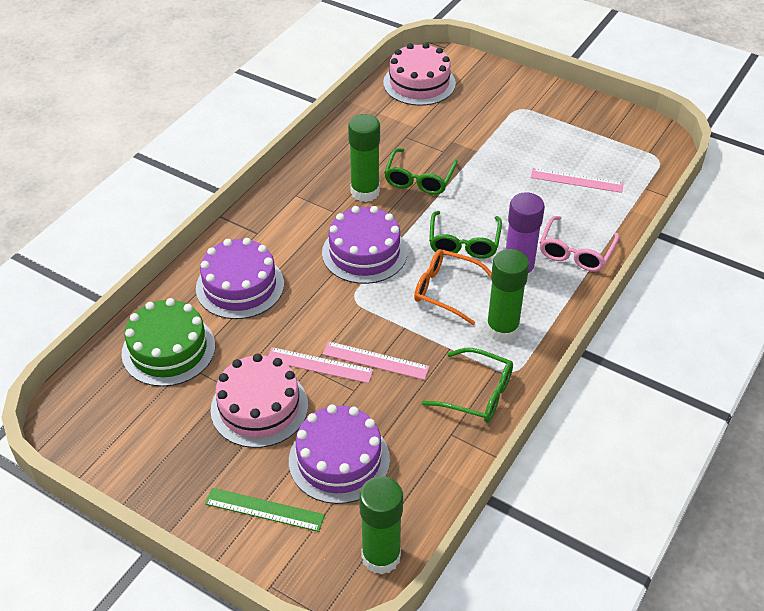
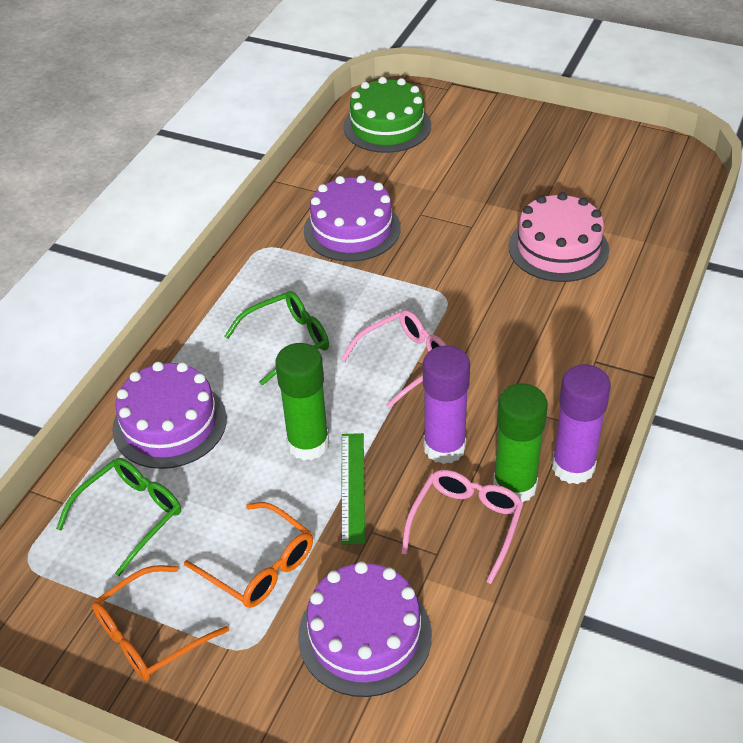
green glasses: [384,148,458,195] [422,348,513,423] [429,211,502,258] = 3 -> [56,458,181,576] [225,291,329,385] = 2
green glue stick: [348,114,380,202] [359,476,403,574] [486,249,529,342] = 3 -> [275,343,329,461] [493,384,548,502] = 2
orange glasses: [414,249,492,325] = 1 -> [92,565,229,681] [184,502,313,608] = 2
pink cake: [210,353,308,448] [383,43,456,106] = 2 -> [509,192,609,282] = 1
pink glasses: [540,216,619,271] = 1 -> [341,310,447,408] [401,470,523,584] = 2
pink ruler: [268,347,374,383] [323,341,430,380] [531,168,624,193] = 3 -> none = 0
purple glue stick: [506,192,545,282] = 1 -> [423,345,470,464] [552,364,611,484] = 2

